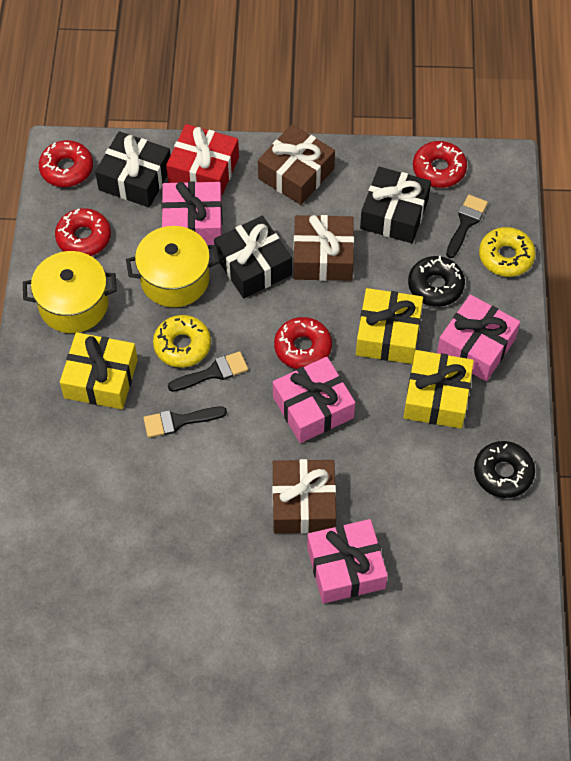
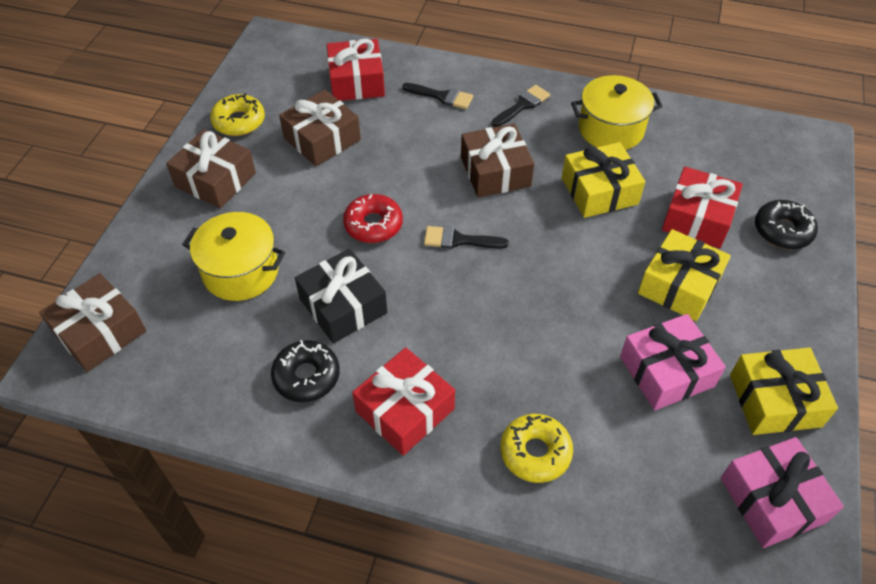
black gift: [95,131,171,207] [214,216,292,298] [360,167,431,243] = 3 -> [295,249,387,343] = 1
brown gift: [258,124,335,205] [272,459,336,534] [293,215,354,281] = 3 -> [39,273,146,372] [166,129,256,209] [279,90,361,166] [461,124,534,198] = 4
pink gift: [162,181,223,245] [273,357,355,443] [307,519,388,604] [437,295,520,381] = 4 -> [620,314,726,410] [721,437,844,548] = 2
red donut: [39,140,93,187] [55,208,111,256] [274,317,332,369] [413,141,467,188] = 4 -> [343,194,403,243] = 1
red gift: [166,124,239,197] = 1 -> [327,39,385,101] [352,347,455,456] [662,167,743,249] = 3

